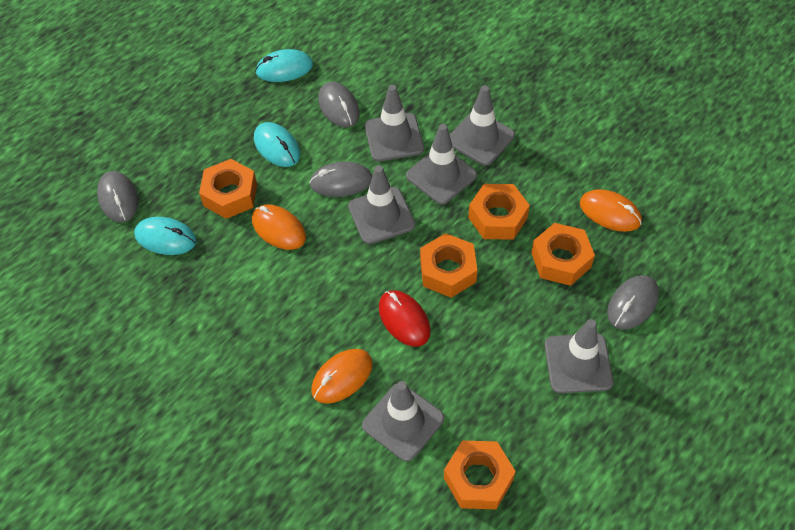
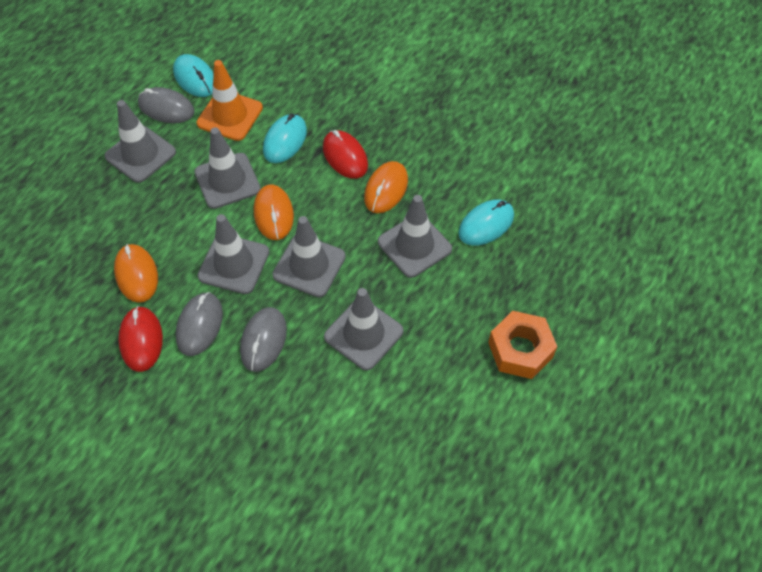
grey mouse: [97,171,138,222] [309,161,372,197] [318,82,359,128] [607,275,659,330] = 4 -> [138,87,194,123] [175,292,223,356] [240,307,287,372] = 3
orange nut: [199,159,257,219] [420,233,477,298] [444,441,516,509] [468,184,530,239] [531,223,595,286] = 5 -> [488,311,557,379] = 1
orange traffic cone: none = 0 -> [197,60,263,141] = 1
red mouse: [379,290,431,347] = 1 -> [118,306,163,372] [323,130,368,179] = 2

